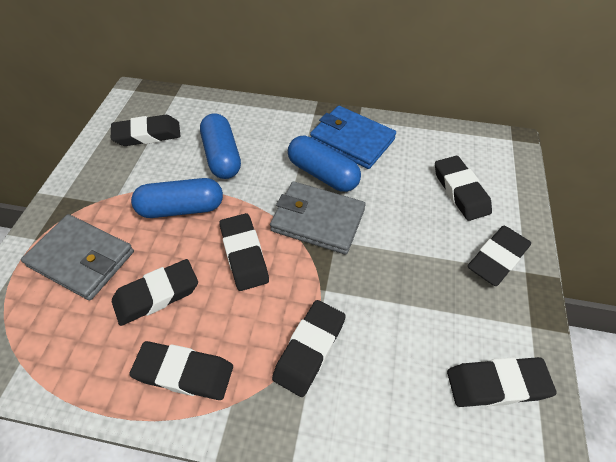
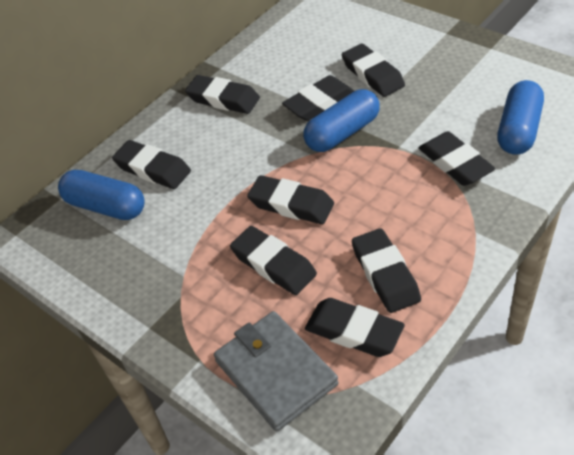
black eraser: [111,115,180,146] [112,259,198,326] [129,341,233,400] [219,213,269,291] [272,300,346,397] [435,156,492,221] [447,357,557,407] [468,226,531,286] = 8 -> [112,140,191,189] [185,75,260,114] [230,226,317,295] [247,175,334,224] [282,75,354,121] [305,298,405,357] [342,43,405,97] [352,228,421,313] [419,131,495,186] = 9
blue wallet: [310,106,396,169] = 1 -> none = 0
grey wallet: [21,214,134,300] [270,181,366,255] = 2 -> [214,311,339,432] = 1

